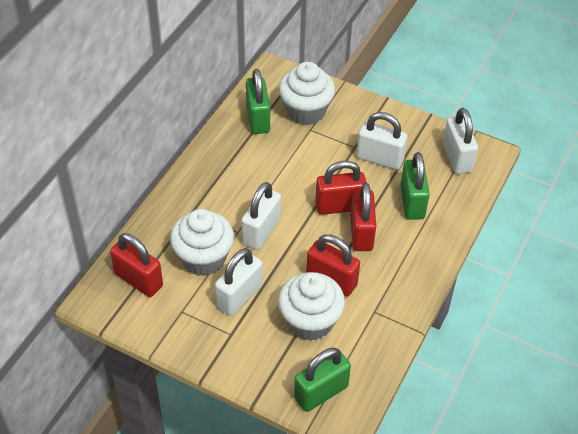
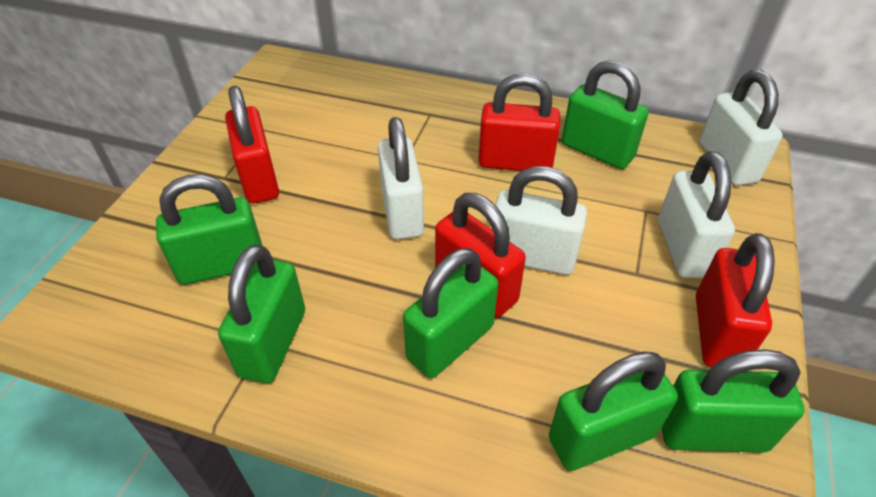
green padlock: [246,69,270,134] [294,348,351,412] [400,152,430,220] = 3 -> [156,174,262,285] [218,244,305,383] [403,248,498,378] [549,351,678,471] [562,60,649,169] [661,349,805,453] = 6
white cupcake: [170,209,234,276] [278,272,345,341] [279,62,335,125] = 3 -> none = 0

